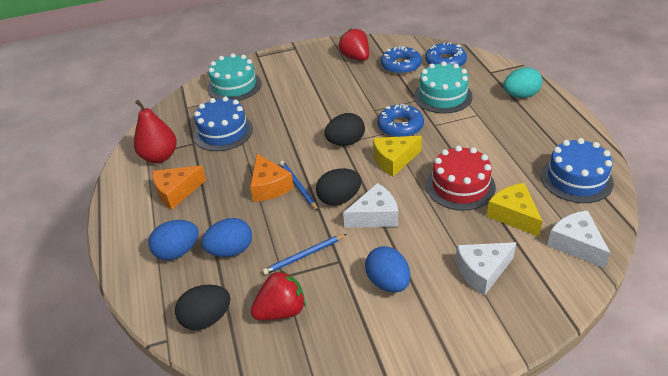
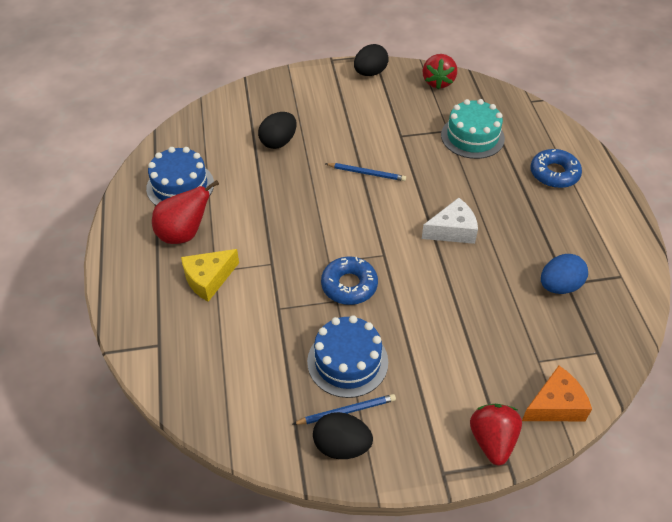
blue donut: [378,104,424,137] [381,46,422,74] [425,42,467,67] = 3 -> [321,257,378,305] [530,149,582,188] = 2
blue egg: [148,220,199,260] [201,218,252,257] [365,246,411,293] = 3 -> [541,254,588,294] = 1
orange cheese: [152,166,206,210] [250,154,294,202] = 2 -> [522,366,592,421] = 1
red cake: [426,145,496,211] = 1 -> none = 0
turquoise cake: [207,53,262,101] [414,61,473,113] = 2 -> [441,99,505,159] = 1
turquoise egg: [504,67,543,98] = 1 -> none = 0
white cheese: [343,183,398,228] [455,242,517,296] [547,210,610,269] = 3 -> [422,198,478,244] = 1
yellow cheese: [373,136,422,177] [487,183,543,237] = 2 -> [181,249,239,302] = 1

